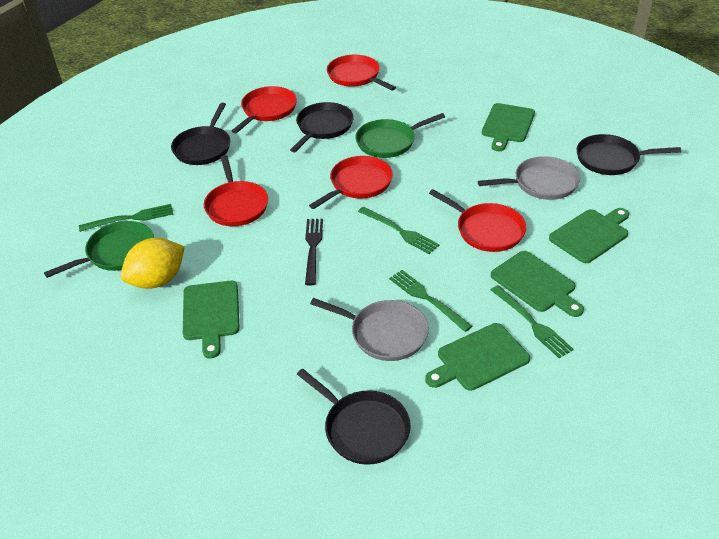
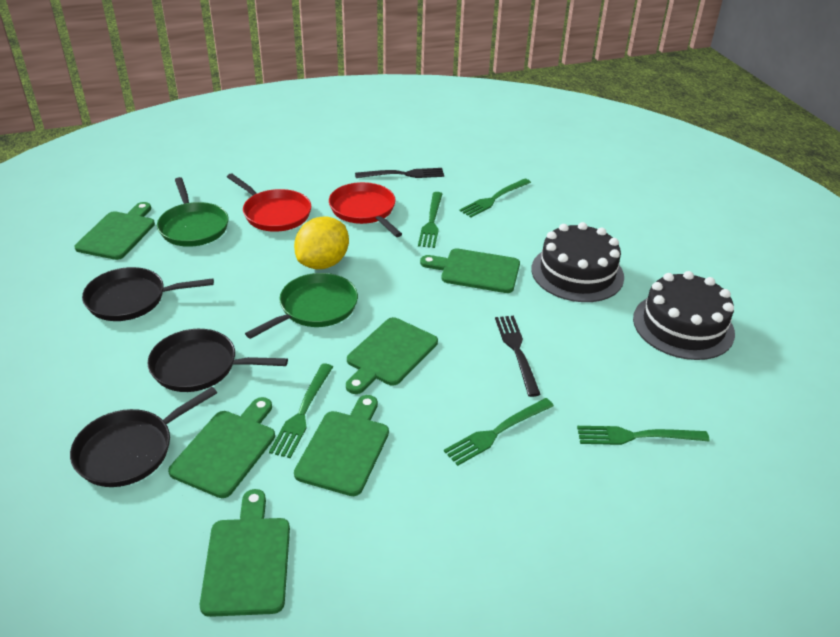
black cake: none = 0 -> [531,222,624,302] [633,271,735,360] = 2
black fork: [305,219,323,286] = 1 -> [355,168,444,178] [495,316,541,397] = 2
black pan: [171,103,231,165] [290,102,354,152] [297,369,411,465] [577,134,681,175] = 4 -> [70,387,217,487] [82,267,214,321] [147,329,288,392] = 3
green cutting board: [183,281,240,359] [425,323,530,391] [482,103,535,151] [491,251,584,317] [549,208,629,263] = 5 -> [74,202,155,260] [168,397,275,498] [200,489,290,617] [294,395,389,496] [346,317,438,394] [420,248,520,293] = 6
green fork: [79,204,173,232] [358,207,439,254] [389,270,472,332] [491,285,574,358] = 4 -> [269,363,333,459] [418,192,442,248] [444,398,554,466] [459,178,531,217] [577,426,710,445] = 5
grey pan: [310,298,429,361] [478,156,580,200] = 2 -> none = 0
red pan: [204,155,268,226] [232,86,297,134] [309,156,393,209] [327,55,396,91] [429,189,526,252] = 5 -> [227,173,311,232] [329,182,402,237] = 2

